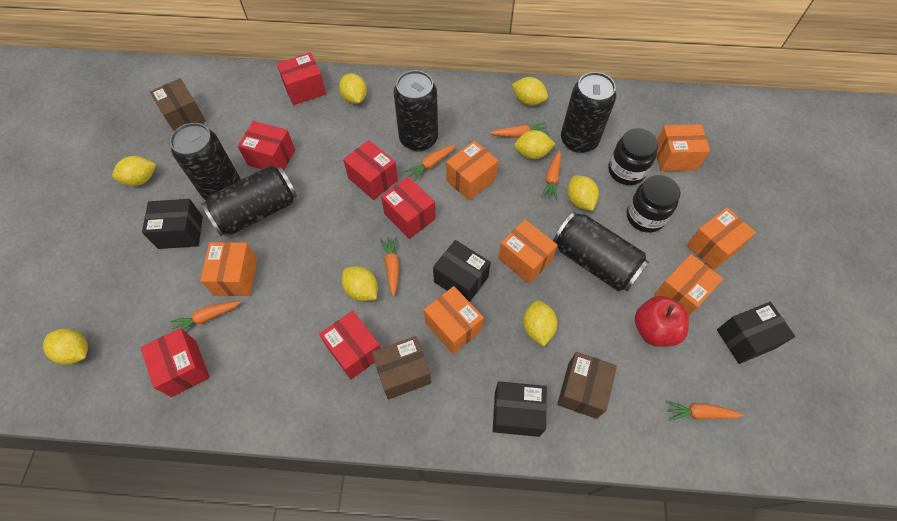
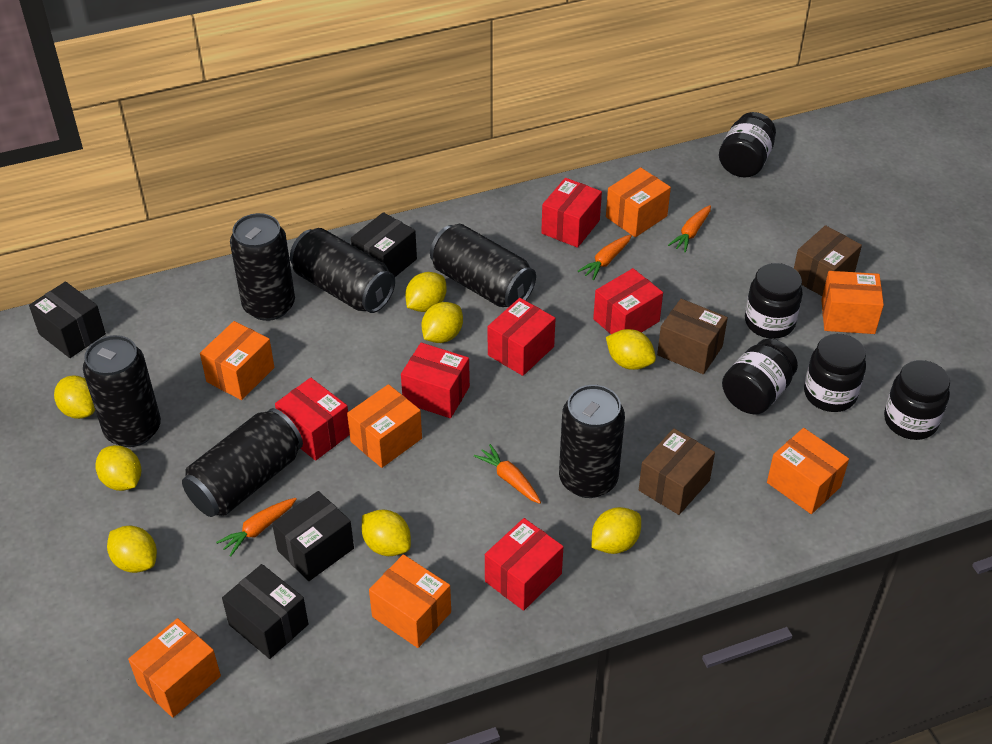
black can: [170,123,241,200] [201,166,297,236] [394,70,438,151] [553,212,649,292] [561,72,616,153] = 5 -> [83,335,161,447] [182,408,303,517] [230,213,295,321] [290,228,395,313] [430,224,536,307] [559,385,625,498] = 6
black jar: [608,128,658,185] [627,175,680,233] = 2 -> [719,112,776,177] [722,338,798,414] [745,263,803,339] [804,334,866,412] [884,360,950,440] = 5
orange carrot: [170,301,241,330] [380,237,399,296] [405,145,456,181] [490,122,548,138] [541,150,561,200] [666,401,743,421] = 6 -> [216,498,297,557] [474,444,541,504] [578,235,632,280] [668,205,711,252] = 4
red apple: [635,296,689,347] = 1 -> none = 0

